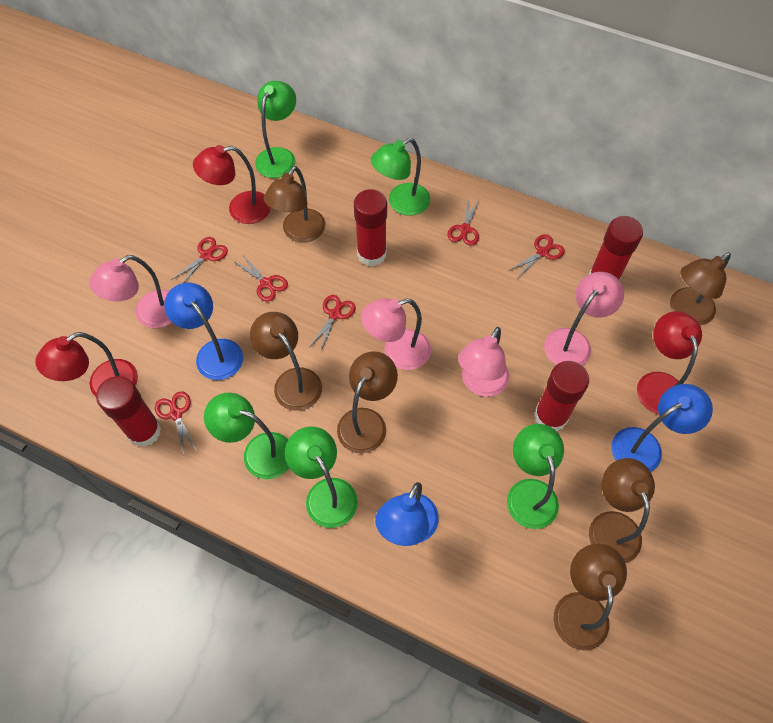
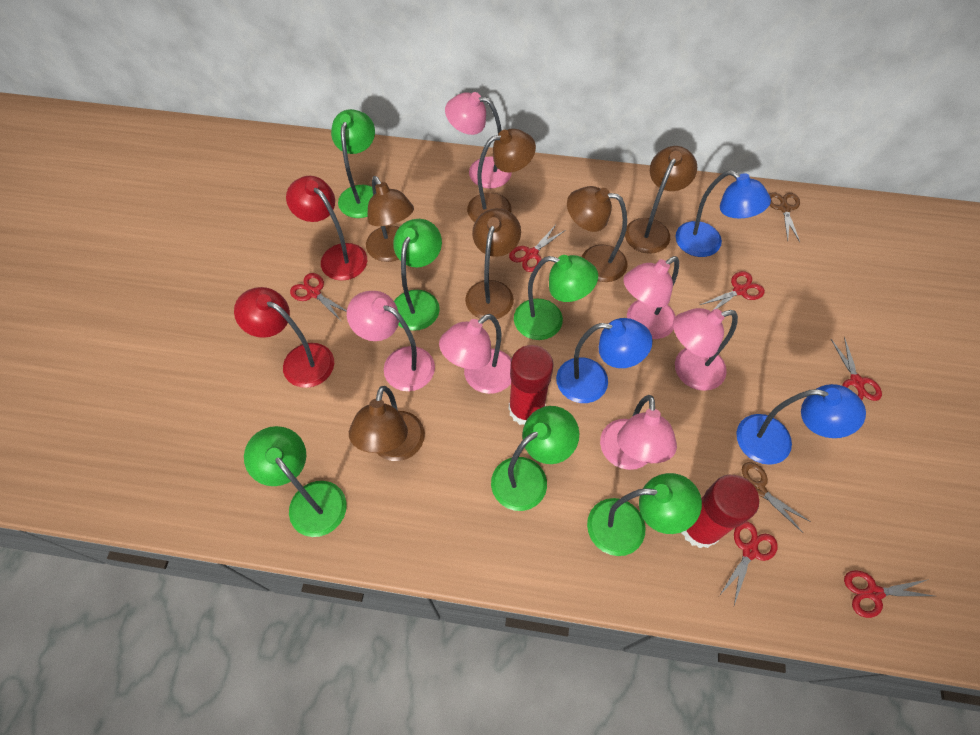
brown scissors: none = 0 -> [742,462,811,533] [769,192,800,242] = 2
green lamp: [204,393,289,479] [255,81,296,178] [285,426,358,528] [371,138,430,216] [507,424,564,529] = 5 -> [244,426,347,537] [331,109,375,218] [393,219,442,331] [491,406,579,511] [514,255,598,340] [587,473,702,556] = 6
pink lamp: [89,255,172,328] [361,298,431,370] [458,327,509,397] [544,272,624,366] = 4 -> [347,291,435,391] [439,314,511,394] [445,92,512,188] [600,395,677,470] [623,256,679,339] [673,308,738,391] = 6
red glue stick: [96,376,162,447] [354,189,387,266] [534,361,589,431] [589,216,643,281] = 4 -> [509,345,554,425] [681,475,759,548] = 2
red lamp: [35,332,138,397] [193,145,271,224] [637,311,702,414] = 3 -> [234,287,334,388] [286,176,367,281] = 2

